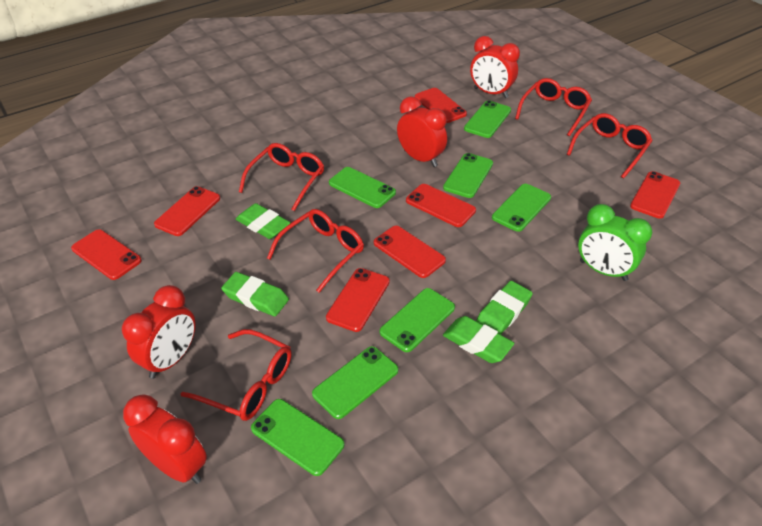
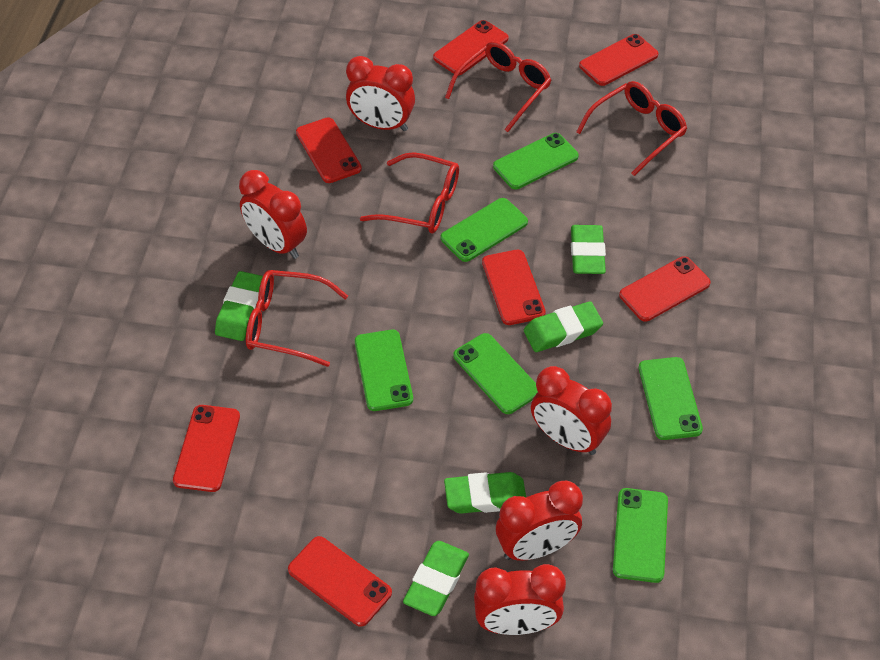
green clock: [578,204,652,281] = 1 -> none = 0
green eraser: [221,272,289,316] [236,203,290,239] [443,316,514,363] [476,281,533,335] = 4 -> [215,271,263,341] [403,541,469,616] [444,472,526,514] [524,301,603,352] [571,225,606,274] = 5
green phone: [251,399,344,476] [312,346,398,419] [329,167,396,208] [380,288,455,352] [443,153,493,198] [464,100,511,138] [492,184,551,232] = 7 -> [355,330,413,411] [441,198,528,262] [453,333,538,414] [493,133,579,189] [613,488,668,583] [639,357,703,440] = 6
red clock: [122,285,196,379] [123,394,207,484] [397,96,447,167] [470,36,520,98] = 4 -> [239,170,307,259] [346,56,415,131] [474,564,566,635] [496,481,583,561] [531,366,612,455] = 5
red glasses: [180,329,292,421] [239,143,324,211] [267,209,364,292] [515,78,592,136] [567,113,653,178] = 5 -> [246,270,348,367] [360,152,459,234] [445,41,551,132] [576,81,687,176] = 4

